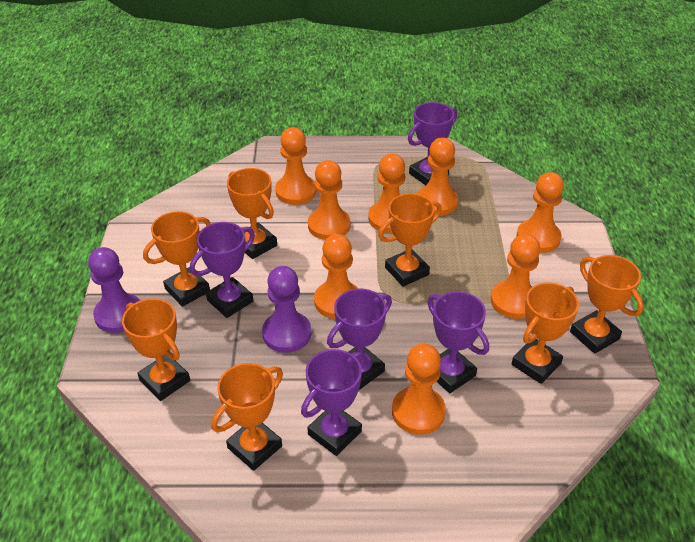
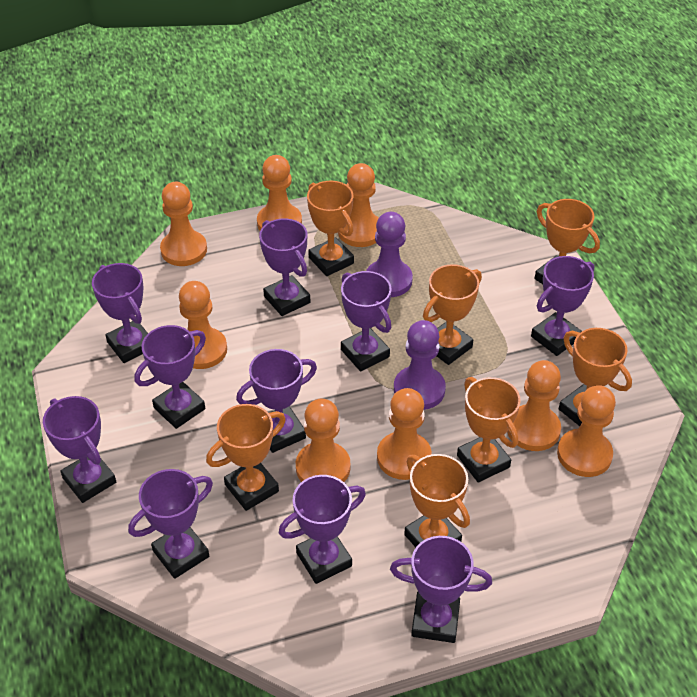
purple trophy: [190,222,255,318] [301,349,365,456] [327,288,392,390] [408,102,457,185] [427,291,489,393] = 5 -> [43,396,116,503] [92,263,148,363] [128,469,213,579] [135,325,206,429] [236,349,317,453] [259,218,310,316] [279,475,366,584] [341,271,391,372] [390,536,492,643] [531,256,594,356] = 10

